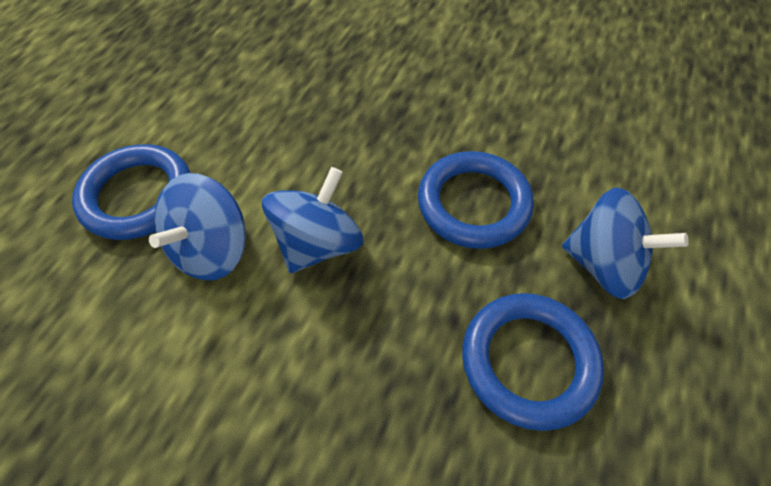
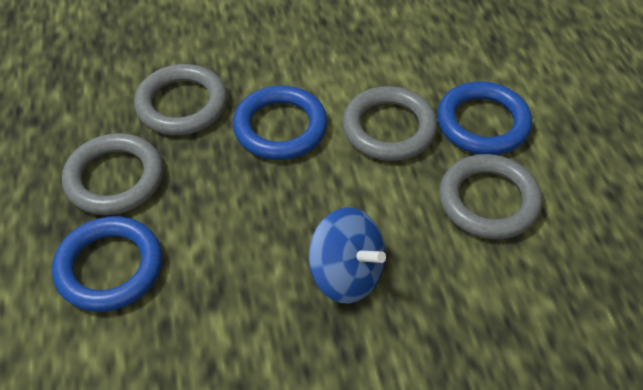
blue spinning top: [149,173,246,281] [262,167,363,273] [562,188,689,299] = 3 -> [309,207,386,303] = 1
grey ring: none = 0 -> [62,133,163,215] [134,64,227,135] [342,86,437,161] [439,154,542,239] = 4

